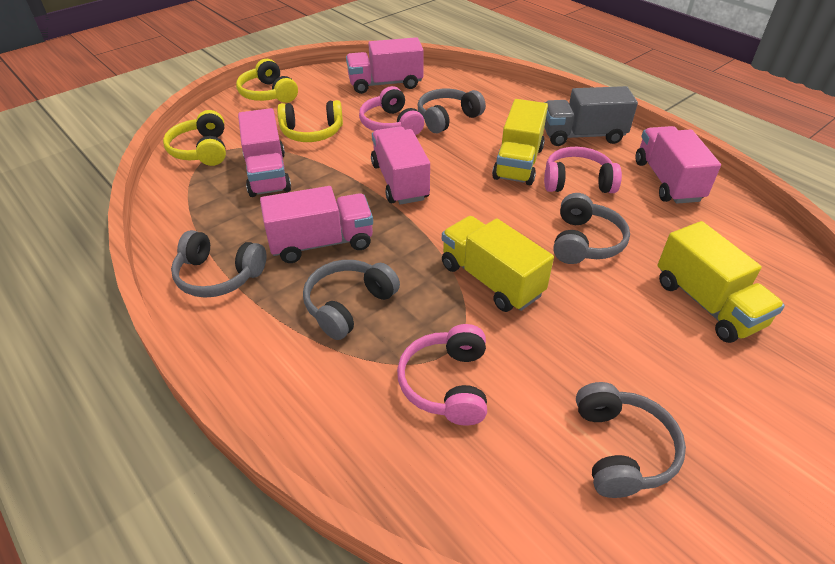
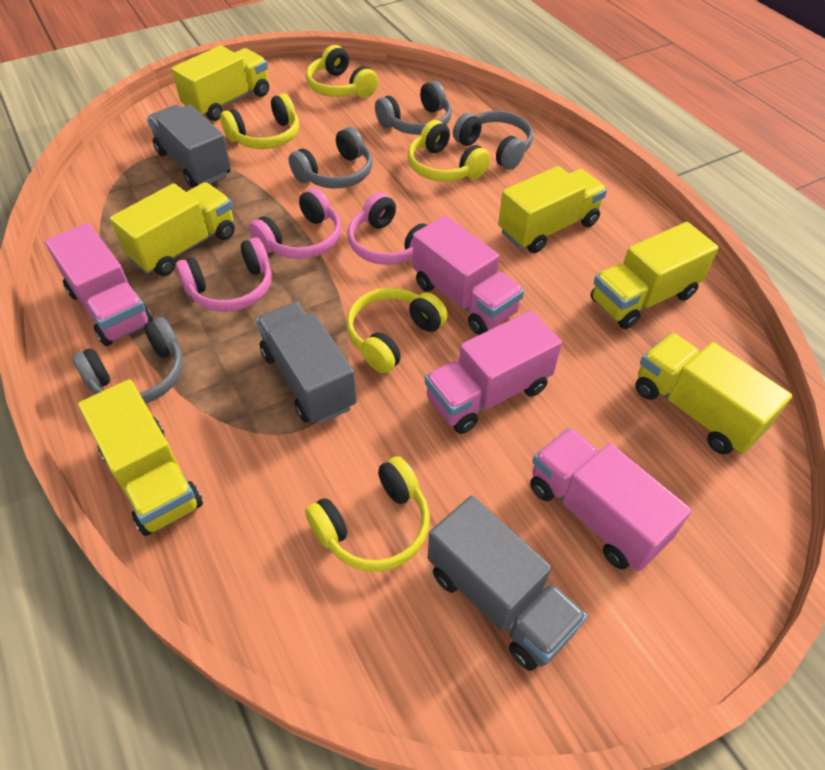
grey headphones: [171,230,266,298] [303,260,400,340] [418,89,486,133] [553,193,630,264] [576,382,686,498] = 5 -> [72,317,183,404] [289,127,372,188] [375,81,452,135] [453,111,533,170] = 4
grey truck: [544,86,638,146] = 1 -> [147,105,231,188] [256,302,357,424] [428,496,587,671] = 3
pink truck: [238,108,291,197] [260,186,373,263] [346,37,424,94] [371,126,430,205] [636,126,721,204] = 5 -> [45,223,153,346] [413,215,524,335] [425,311,562,434] [530,427,692,571] = 4
yellow headphones: [163,110,226,166] [236,59,298,103] [277,100,343,142] = 3 -> [220,93,299,149] [305,456,430,572] [306,45,378,98] [346,287,448,373] [408,120,490,182] = 5
yellow truck: [442,216,554,312] [492,99,548,185] [657,221,785,343] = 3 -> [78,379,203,536] [110,182,235,276] [172,45,269,121] [498,166,607,253] [591,222,719,329] [635,333,792,454] = 6

